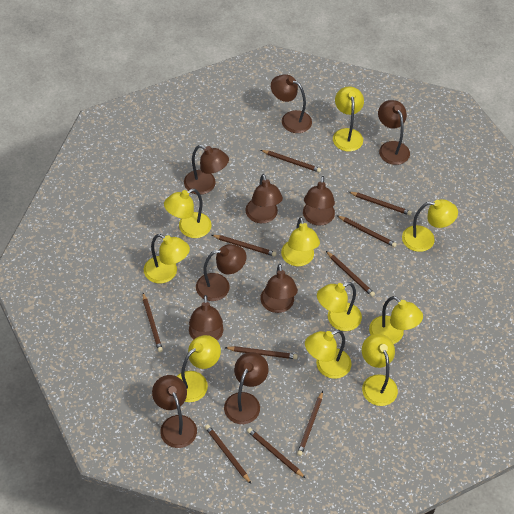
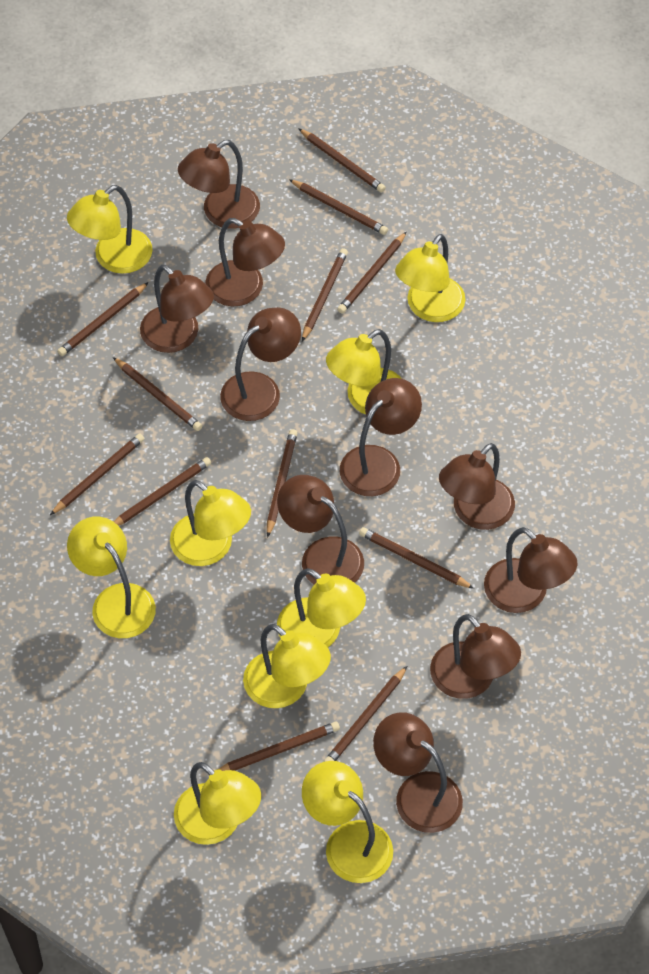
brown pencil: [143,293,163,352] [205,424,251,484] [212,235,277,257] [224,346,298,359] [247,428,305,478] [261,150,321,173] [297,391,323,456] [326,251,375,297] [337,215,397,247] [349,192,412,216] = 10 -> [50,434,144,515] [57,282,149,356] [113,357,202,431] [114,457,211,526] [217,722,340,771] [267,429,297,538] [289,179,388,235] [298,128,386,193] [302,248,348,341] [324,666,407,762] [337,231,407,313] [359,527,474,589] = 12
yellow lamp: [144,234,190,284] [164,189,212,238] [177,335,221,402] [281,217,320,266] [305,330,352,379] [317,282,362,331] [333,86,364,152] [362,334,398,406] [369,296,423,344] [402,199,458,252] = 10 -> [67,185,153,274] [67,517,156,638] [170,480,251,566] [174,762,261,845] [243,624,331,708] [277,568,366,647] [302,761,393,883] [326,329,402,415] [395,234,466,322] = 9

